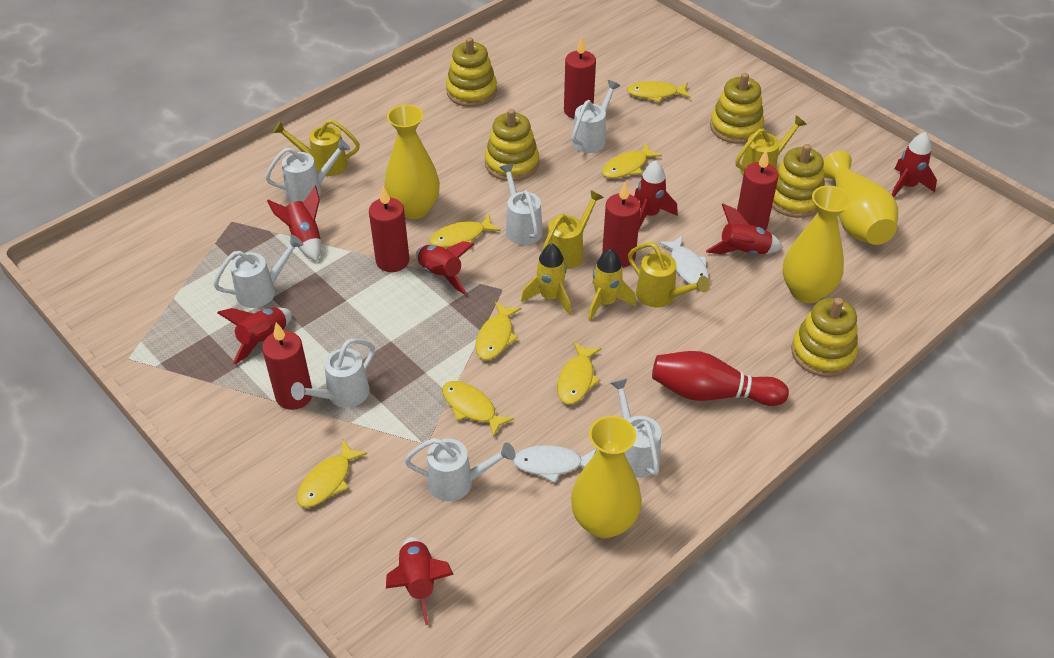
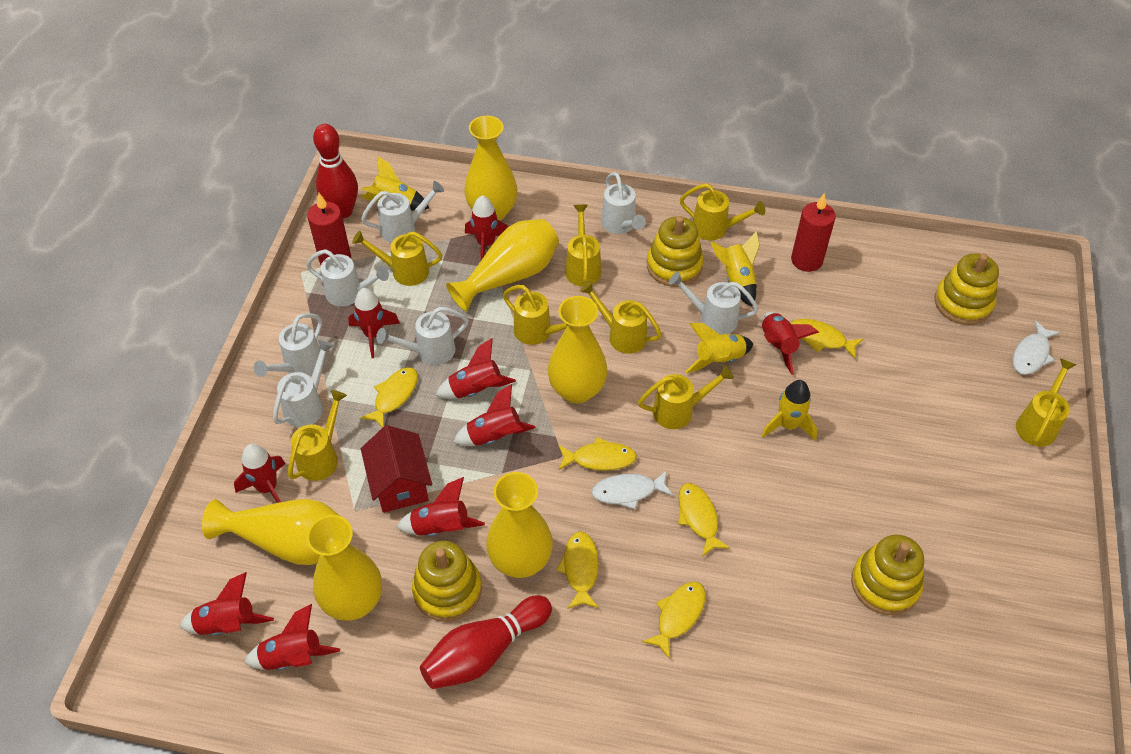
red bowling pin: [652,351,789,406] = 1 -> [313,124,358,218] [420,595,552,689] = 2
red candle: [262,322,312,410] [369,186,409,272] [564,36,596,119] [602,182,641,268] [737,150,779,230] = 5 -> [307,193,351,265] [791,193,836,272] = 2
red house: none = 0 -> [361,425,432,513] = 1
red rocket: [217,307,292,365] [267,186,321,262] [386,537,454,625] [415,241,475,295] [634,160,678,231] [706,204,783,255] [891,132,937,197] = 7 -> [180,572,274,635] [234,444,286,503] [244,604,340,670] [348,288,400,358] [396,477,485,536] [436,338,516,399] [453,384,536,446] [465,195,509,260] [762,312,819,375] = 9
yellow fish: [297,440,367,508] [429,214,501,248] [442,381,514,438] [475,302,521,360] [557,342,601,404] [602,143,662,178] [627,81,690,103] = 7 -> [360,367,418,428] [556,531,599,609] [558,437,637,471] [642,581,706,659] [678,483,730,557] [791,319,863,359] = 6
yellow rocket: [521,243,571,315] [588,249,636,321] = 2 -> [361,156,429,211] [685,323,753,373] [710,231,760,307] [762,380,817,441] = 4
yellow stacking toy: [446,37,497,107] [485,109,539,181] [710,73,764,144] [772,144,825,218] [791,298,858,377] = 5 -> [412,541,482,622] [647,216,704,287] [851,534,924,615] [934,253,999,325] = 4
yellow vase: [384,105,440,219] [571,416,642,538] [783,185,852,303] [823,151,898,245] = 4 -> [202,499,340,565] [307,515,382,621] [446,219,559,312] [464,116,517,221] [486,472,553,578] [548,296,607,404] = 6
yellow watering can: [273,120,360,176] [541,190,604,269] [628,243,710,307] [736,115,807,176] = 4 -> [288,390,347,481] [352,230,442,286] [503,285,567,345] [565,205,601,286] [580,281,662,354] [638,365,734,429] [680,183,765,240] [1016,359,1076,447] = 8

